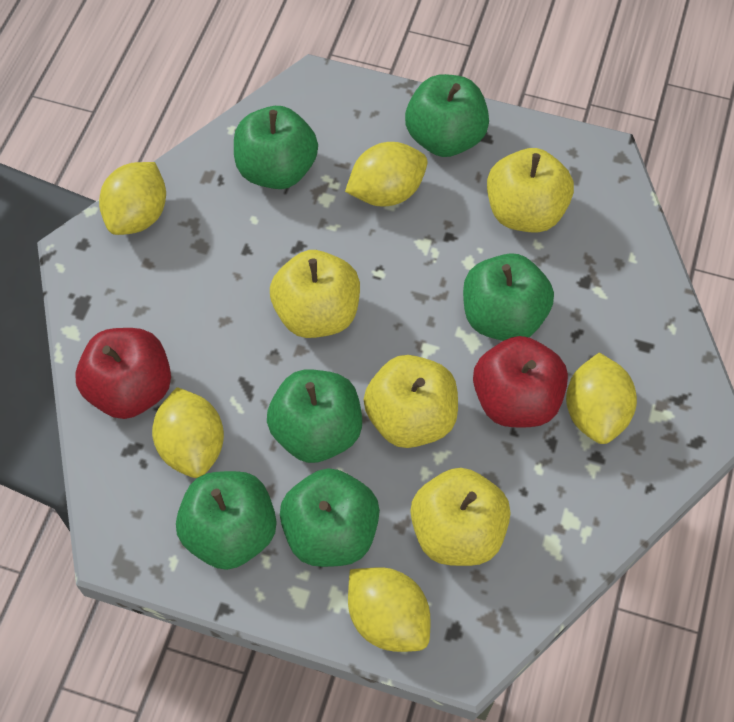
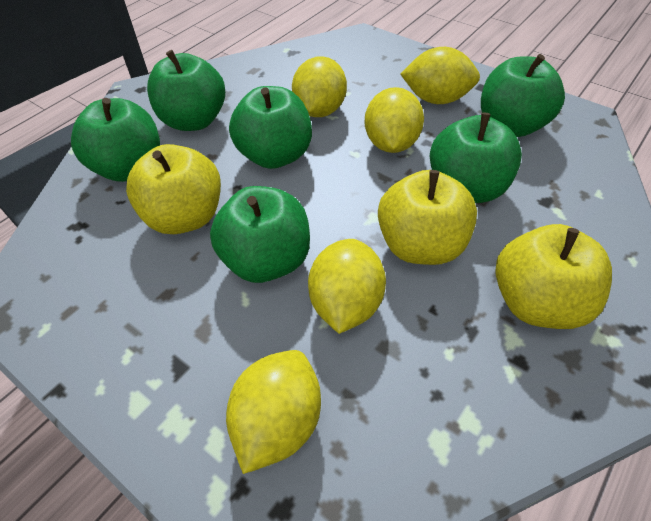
red apple: [75,328,171,419] [473,336,568,427] = 2 -> none = 0
yellow apple: [270,250,360,338] [364,355,458,448] [410,468,510,566] [487,148,574,233] = 4 -> [126,144,221,234] [378,170,477,265] [496,224,612,329] = 3

